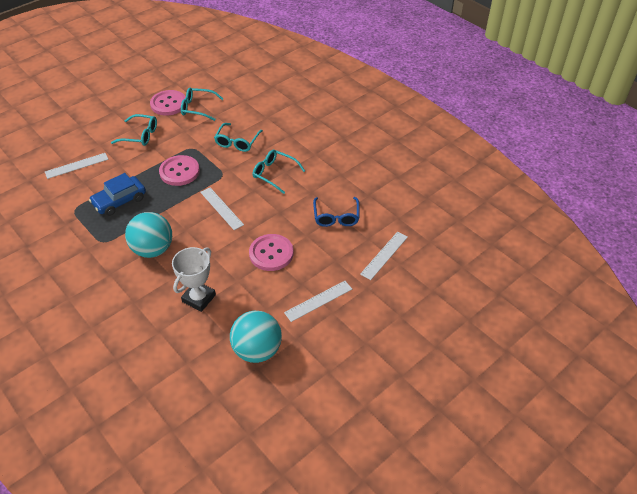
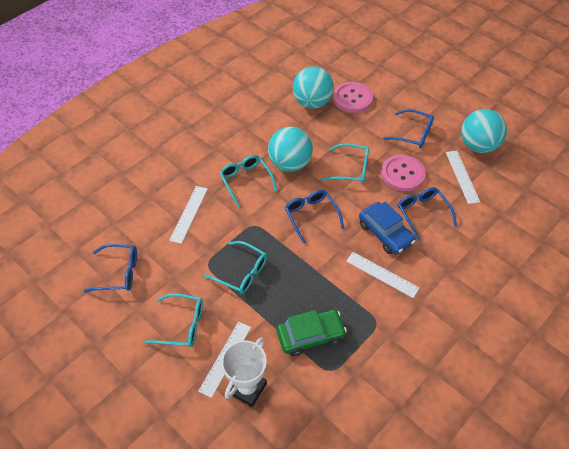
blue glasses: [313,197,359,227] = 1 -> [84,244,137,292] [285,190,344,244] [383,109,434,148] [398,187,457,241] = 4
green car: none = 0 -> [276,309,347,356] = 1
pink button: [150,90,186,116] [159,155,200,186] [249,234,293,271] = 3 -> [333,82,373,113] [381,155,426,191] = 2
turquoise ball: [125,212,172,258] [230,311,282,363] = 2 -> [268,127,313,172] [293,66,334,109] [461,109,507,153] = 3

